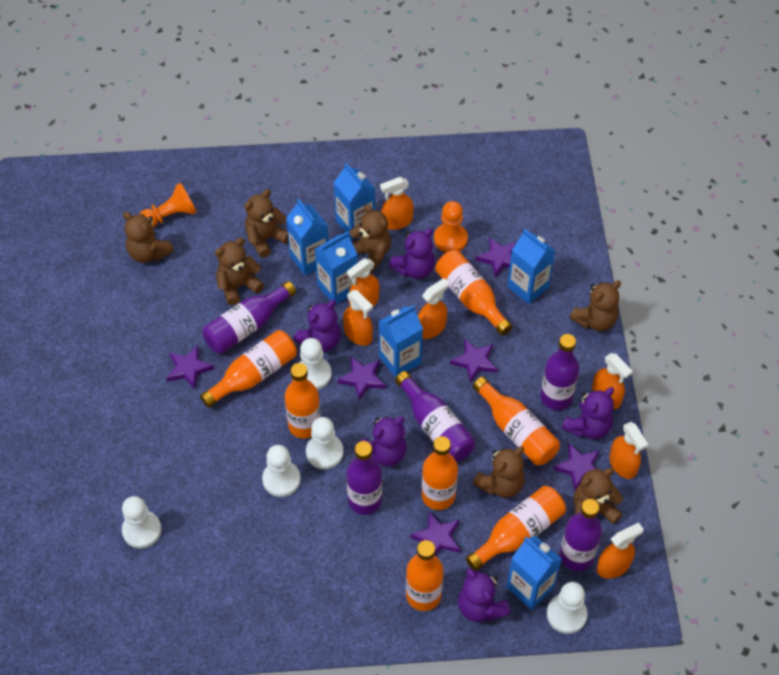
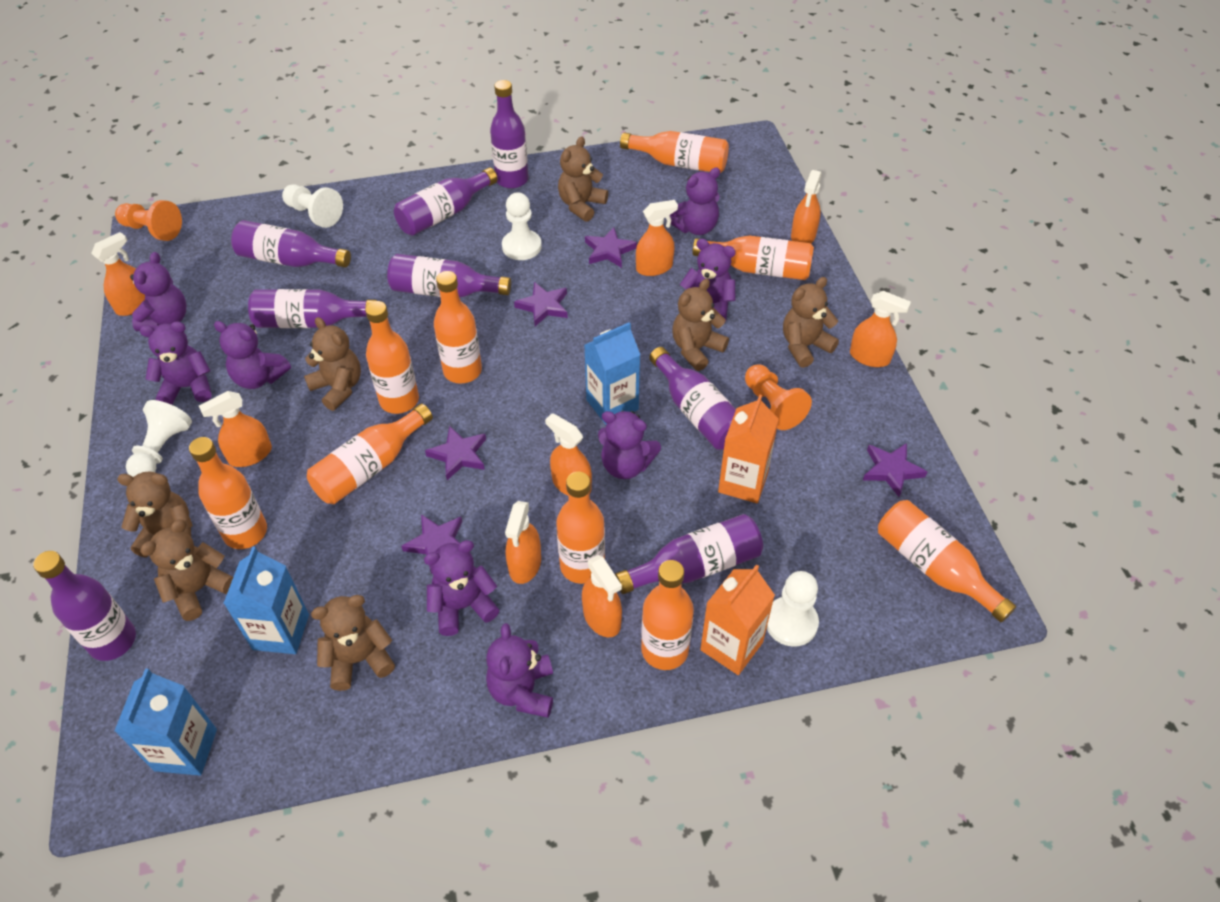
blue carton: [286,199,328,275] [315,231,358,304] [333,163,375,239] [379,305,423,377] [507,229,555,304] [507,536,562,610] = 6 -> [114,669,217,776] [223,546,309,654] [584,322,640,425] = 3
orange bottle: [200,330,297,408] [285,363,321,439] [406,540,443,611] [422,436,458,510] [435,250,512,336] [466,486,566,571] [473,377,560,465] = 7 -> [189,437,267,549] [307,404,433,504] [365,301,419,414] [434,271,482,384] [556,472,605,584] [620,131,729,173] [641,560,694,670] [692,235,814,280] [878,500,1016,622] = 9
orange carton: none = 0 -> [700,565,775,675] [718,395,779,503] = 2
orange spray bottle: [343,290,373,346] [347,258,379,307] [380,177,414,230] [418,278,449,339] [592,353,633,409] [597,523,644,579] [609,422,648,479] = 7 -> [91,232,145,316] [199,391,272,467] [505,501,541,584] [545,413,592,496] [582,555,622,637] [636,200,678,276] [791,170,822,243] [850,291,911,367] = 8
purple bottle: [202,281,296,354] [346,441,382,515] [395,371,476,462] [540,334,579,410] [559,499,602,571] = 5 -> [33,551,136,661] [231,220,351,268] [248,289,377,328] [387,254,511,298] [394,168,498,236] [490,80,529,189] [615,514,763,594] [649,347,736,450] = 8
purple star: [166,345,214,389] [337,357,386,401] [410,511,460,555] [450,339,498,383] [476,238,517,278] [553,443,599,491] = 6 -> [401,514,462,574] [425,426,486,480] [514,282,568,326] [585,227,637,268] [863,443,927,497] = 5
purple teddy bear: [294,300,341,352] [360,416,407,466] [389,228,435,279] [458,568,510,622] [562,387,614,439] = 5 -> [130,252,187,331] [140,321,212,405] [214,321,291,389] [424,540,499,636] [486,623,553,718] [598,411,661,479] [670,168,720,235] [680,239,736,322] = 8
white pawn: [122,496,162,548] [262,445,301,497] [299,338,332,390] [306,417,344,469] [547,582,587,634] = 5 -> [126,400,192,477] [282,184,343,228] [502,192,542,260] [767,571,819,647] = 4

